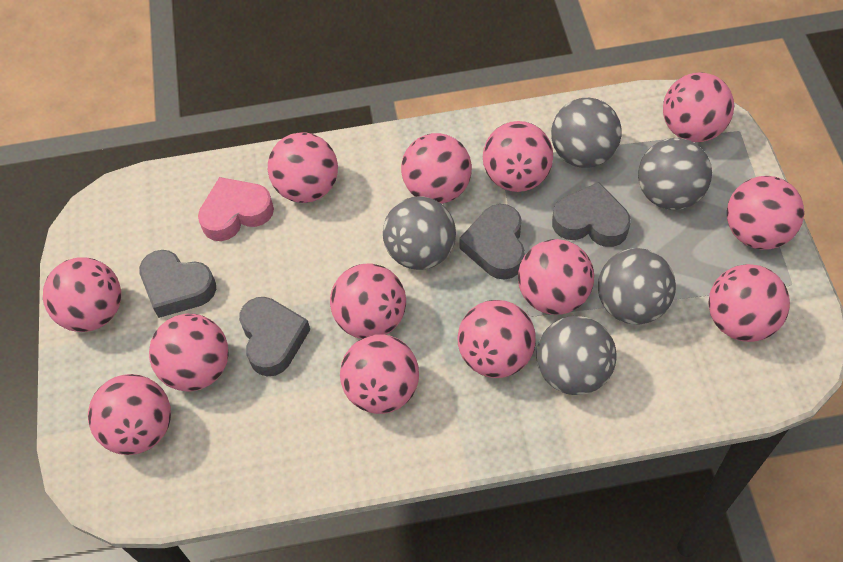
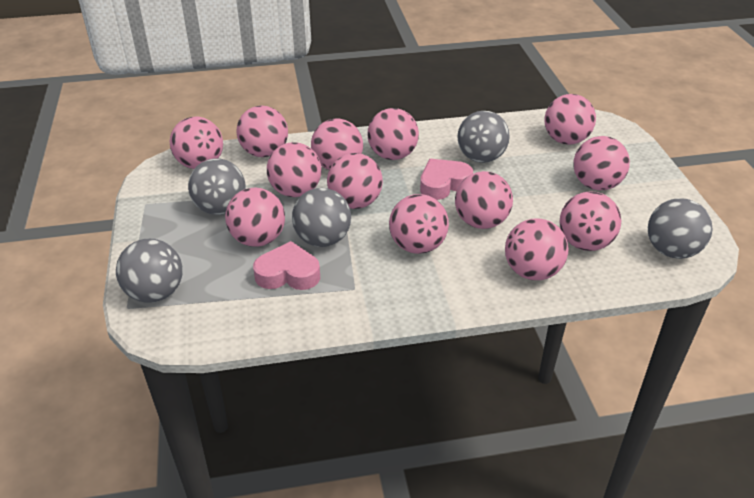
grey heart: [139,250,216,318] [239,297,310,376] [459,204,525,280] [552,182,631,247] = 4 -> none = 0
pink heart: [198,177,274,241] = 1 -> [253,241,320,290] [420,159,473,200] = 2

